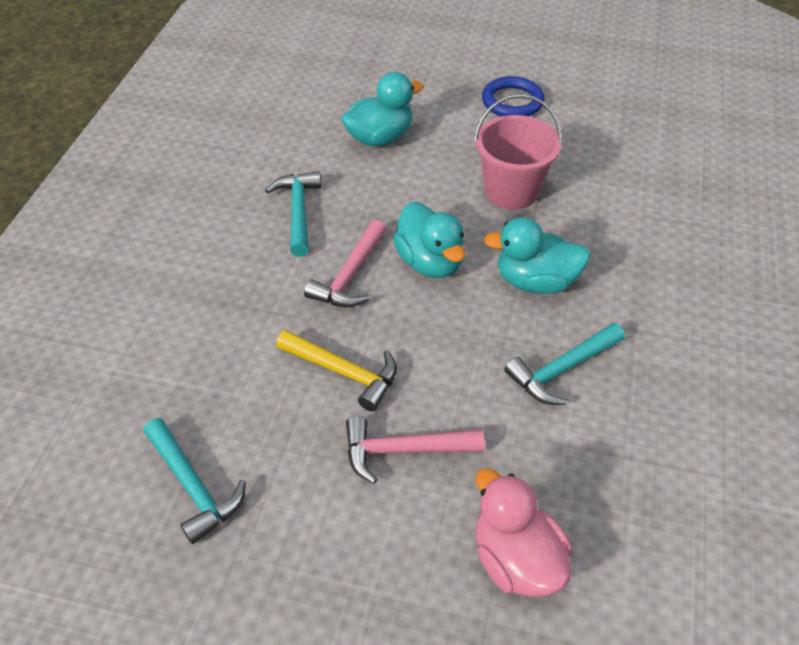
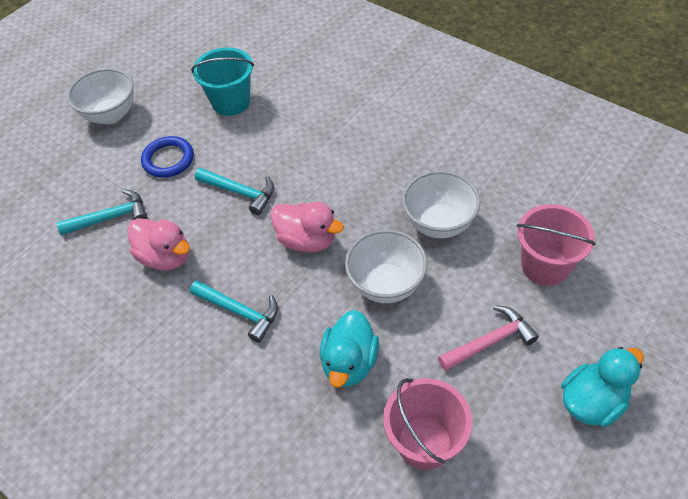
pink bucket: [474,94,563,210] = 1 -> [384,378,472,470] [517,204,596,286] = 2
pink duck: [476,468,573,597] = 1 -> [127,218,190,270] [271,202,344,252] = 2
pink hammer: [304,220,386,307] [346,416,485,484] = 2 -> [438,305,539,371] = 1
turquoise bucket: none = 0 -> [191,47,254,116] = 1
turquoise duck: [341,72,423,147] [393,202,465,278] [484,217,591,294] = 3 -> [320,310,379,388] [561,347,644,427] = 2
white bowl: none = 0 -> [67,68,134,124] [345,229,427,303] [402,171,481,238] = 3
yellow hammer: [276,330,397,412] = 1 -> none = 0

